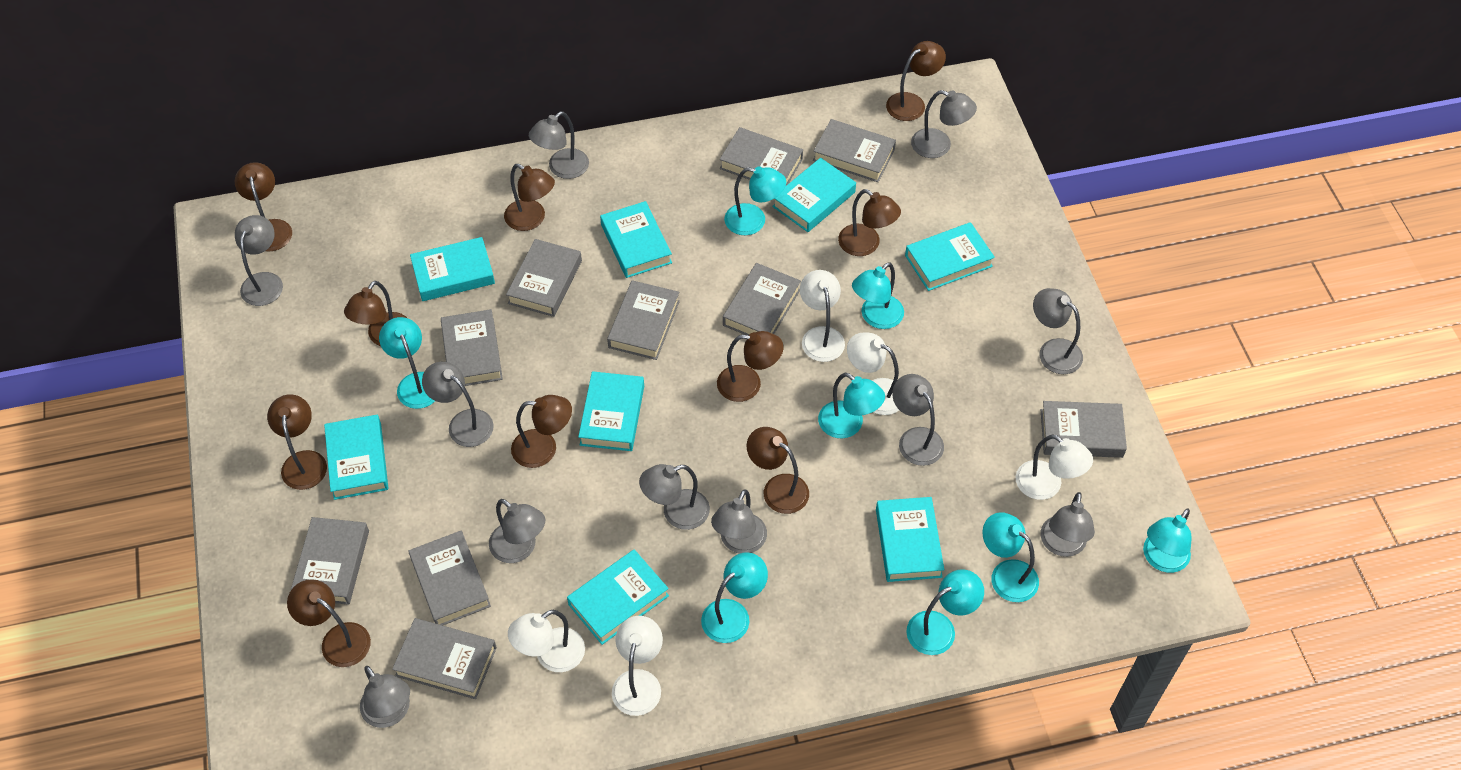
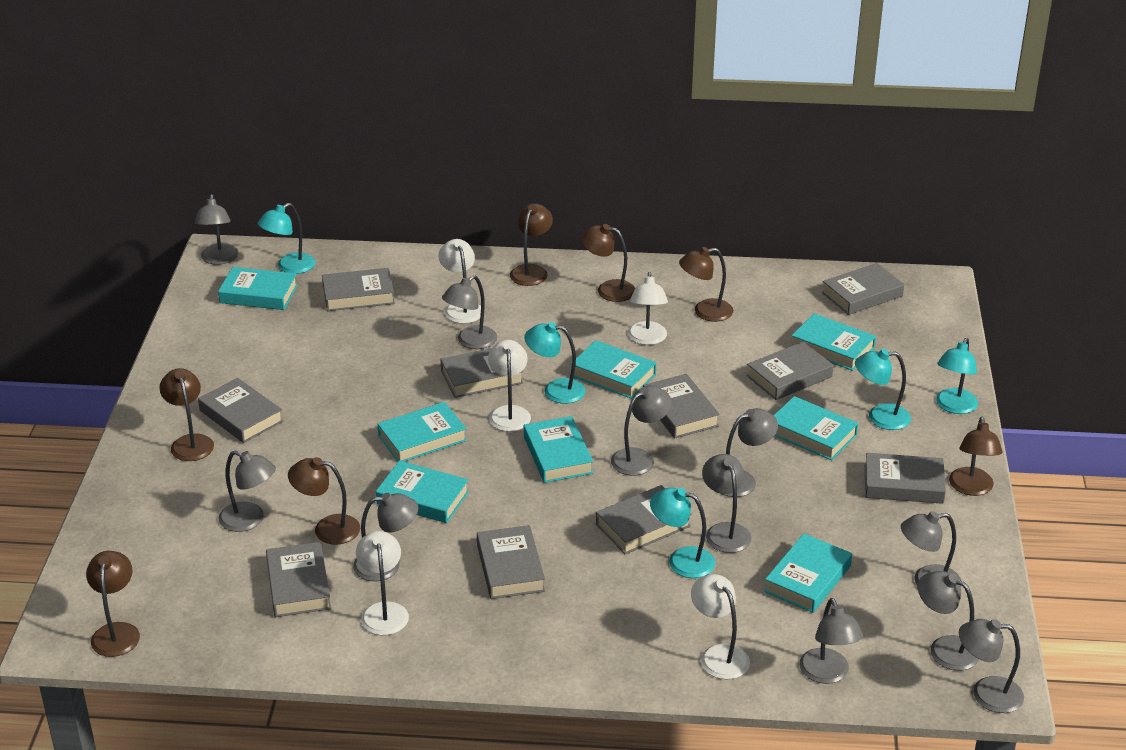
brown lamp: [234,162,292,252] [267,394,327,490] [287,579,371,667] [344,281,407,346] [504,164,555,231] [511,395,572,468] [717,331,784,402] [747,427,809,514] [838,189,901,256] [886,41,946,121] = 10 -> [86,551,140,657] [159,368,214,461] [288,457,360,545] [510,203,553,286] [581,224,635,302] [679,247,733,322] [949,417,1002,496] = 7
turquoise lamp: [379,317,435,409] [701,552,768,643] [724,166,786,235] [818,373,885,438] [852,262,904,329] [906,569,984,655] [982,512,1039,602] [1143,508,1192,573] = 8 -> [258,203,315,274] [524,322,585,404] [650,487,715,578] [855,349,911,430] [936,338,978,414] = 5

